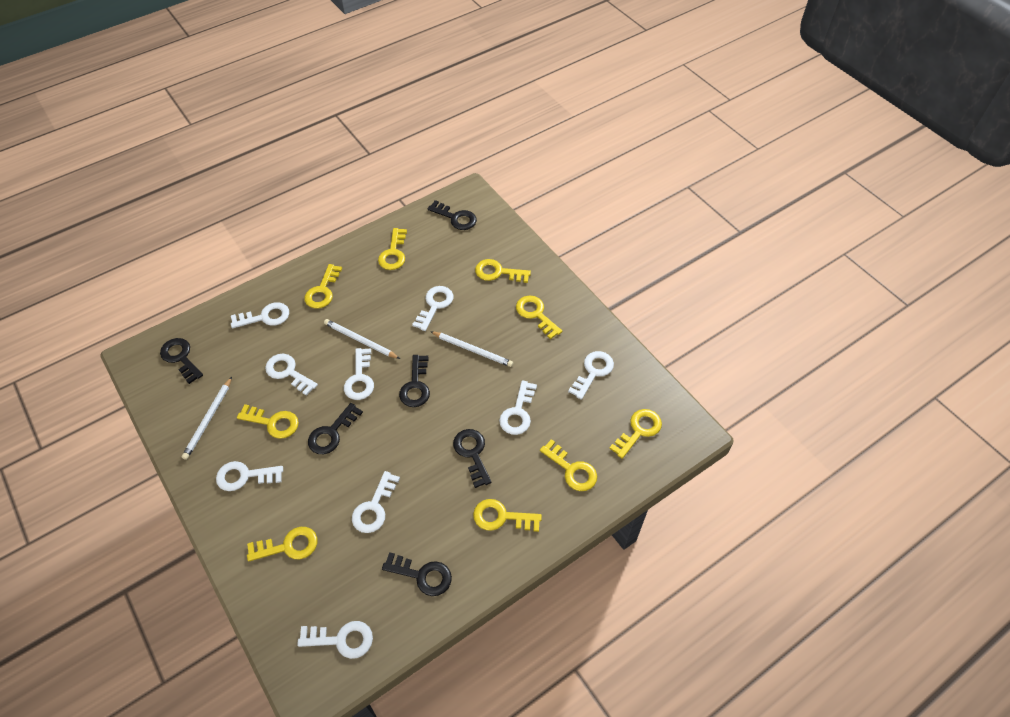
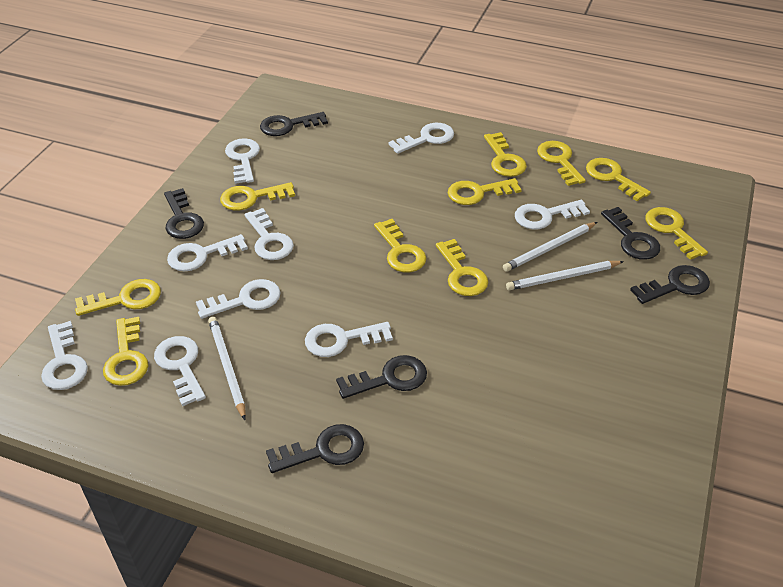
yellow key: [237,404,299,439] [247,527,317,562] [304,264,342,308] [378,228,407,270] [473,499,542,532] [475,259,531,283] [516,295,562,339] [540,439,597,491] [609,409,662,459] = 9 -> [75,279,161,316] [103,317,148,386] [220,182,295,211] [374,219,426,272] [436,239,488,296] [448,178,522,205] [484,132,527,177] [537,141,586,186] [586,158,651,201] [646,207,708,260] = 10

